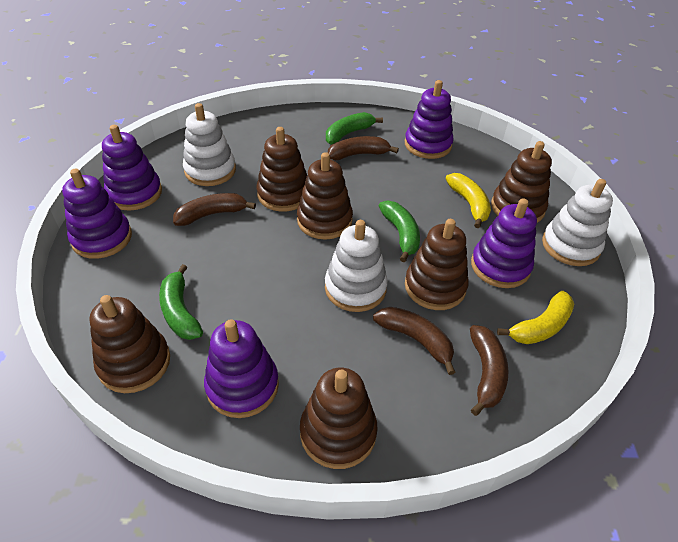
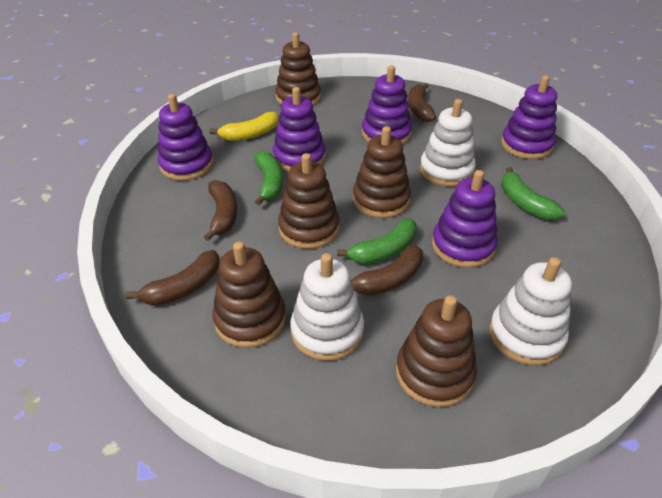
brown stacking toy: [90,295,170,393] [257,127,307,212] [297,152,353,240] [300,368,378,469] [405,219,469,310] [491,141,552,223] = 6 -> [212,241,286,348] [275,32,321,106] [278,153,339,249] [353,126,411,218] [396,295,477,407] = 5
yellow banana: [445,173,491,228] [497,291,574,344] = 2 -> [209,112,279,141] = 1

